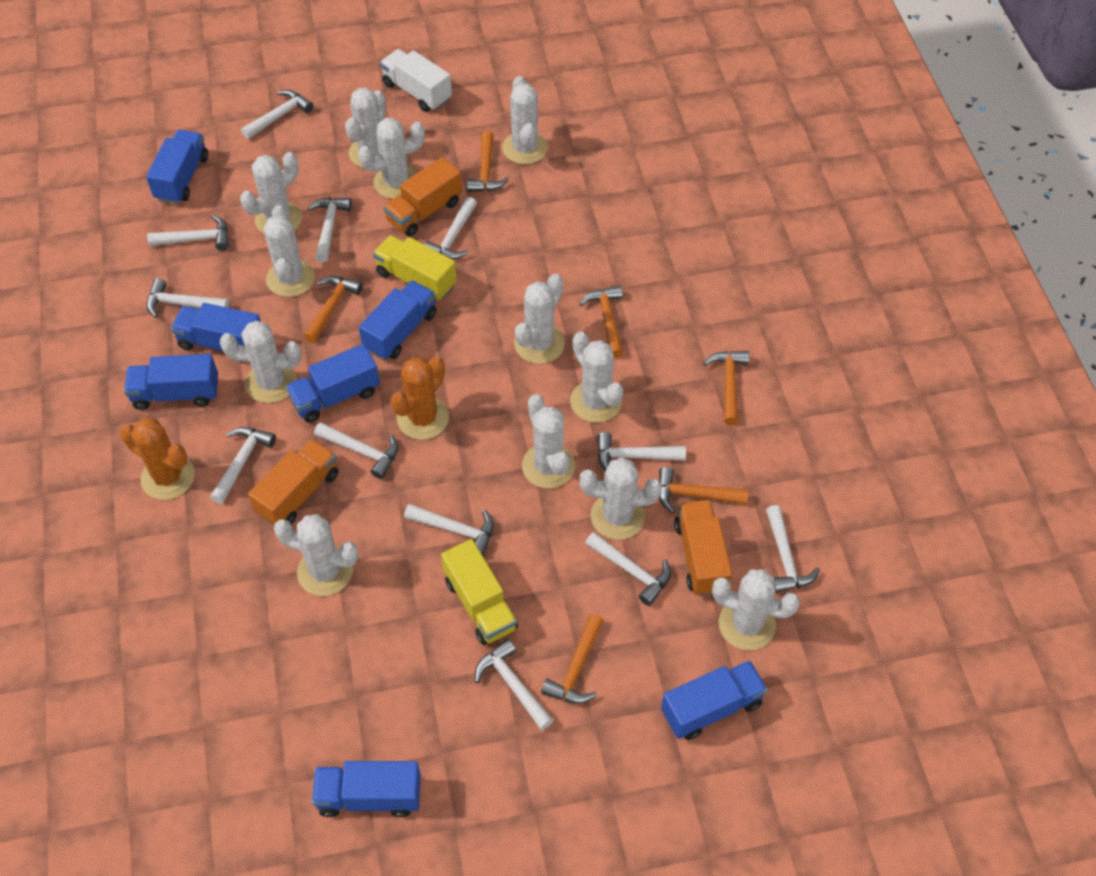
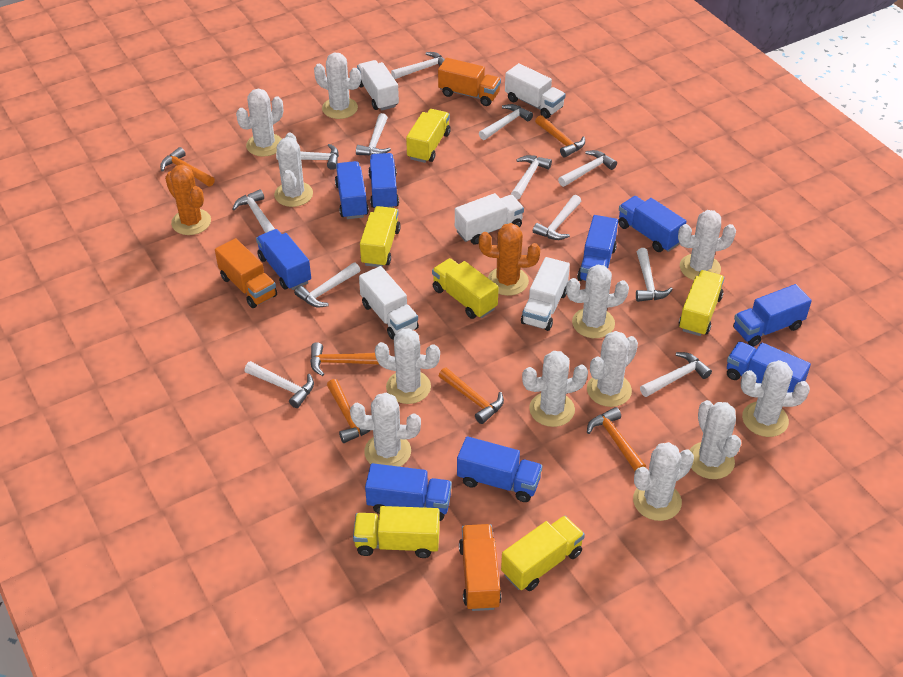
blue truck: [124,354,218,410] [146,130,208,204] [171,303,261,362] [286,344,380,423] [312,761,421,817] [359,280,437,360] [661,660,768,740] = 7 -> [256,229,311,290] [335,161,369,219] [365,463,452,521] [368,153,399,208] [457,436,542,502] [577,215,618,281] [618,196,686,252] [727,342,811,392] [733,284,812,347] = 9
white truck: [380,49,452,112] = 1 -> [357,60,399,110] [359,266,419,340] [455,193,524,245] [505,63,566,119] [521,257,570,331] = 5
yellow truck: [373,235,457,301] [441,539,518,645] = 2 -> [353,506,440,558] [360,206,401,267] [406,109,451,163] [432,258,499,319] [501,516,585,591] [679,270,724,336] = 6

